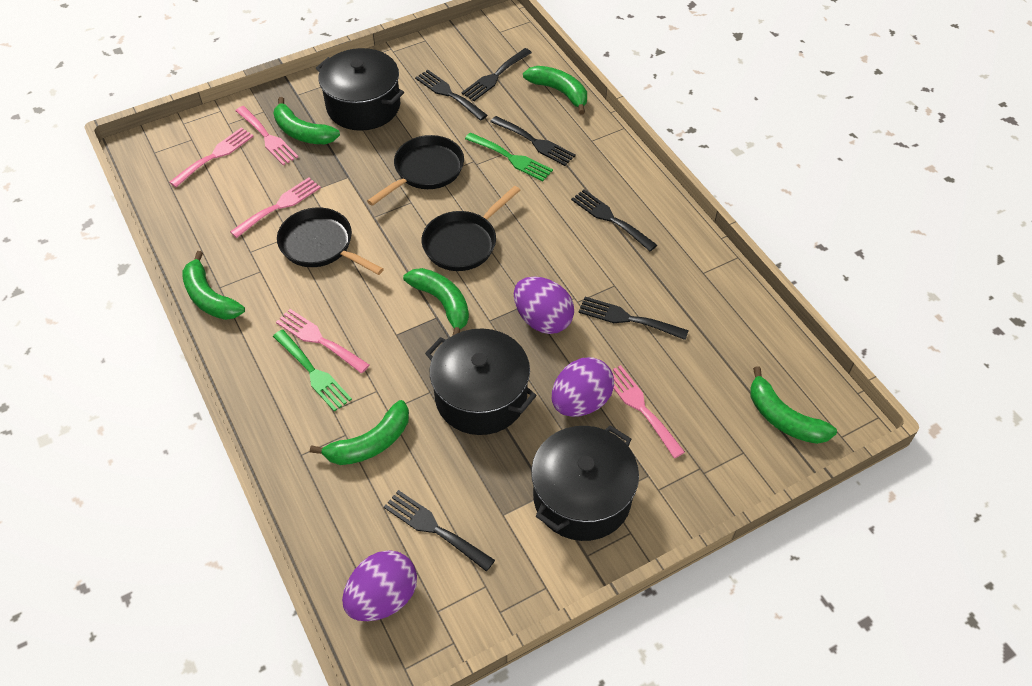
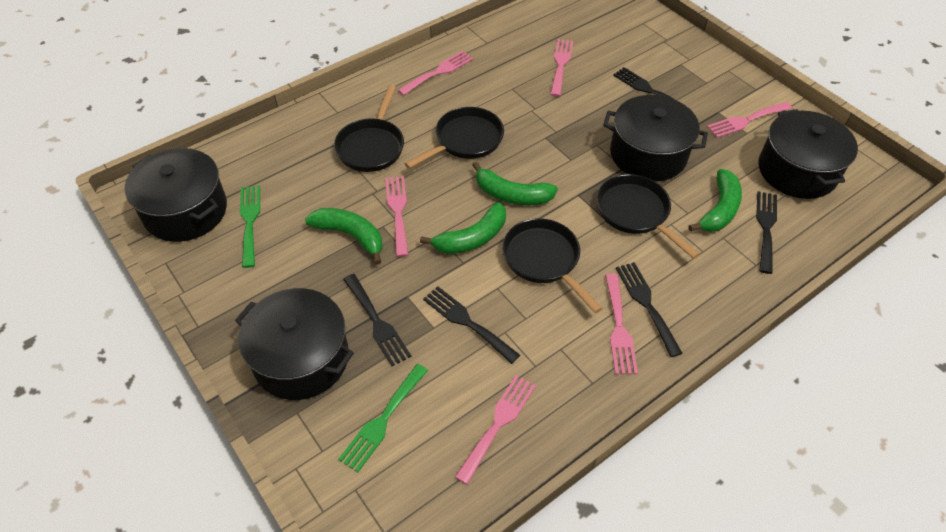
black fork: [384,490,495,572] [415,70,488,121] [461,48,532,101] [490,116,576,166] [571,189,657,251] [578,297,689,340] = 6 -> [343,274,411,366] [423,286,520,364] [613,67,693,112] [616,262,683,357] [756,192,777,274] = 5
black pan: [277,207,384,275] [367,135,464,206] [422,186,520,271] = 3 -> [334,85,404,172] [404,107,504,169] [502,218,602,313] [596,174,699,259] = 4
black pot: [316,48,404,131] [425,328,537,435] [531,425,639,541] = 3 -> [125,148,227,242] [235,288,354,400] [603,95,708,181] [758,109,858,199] = 4
green banana: [182,251,245,320] [273,97,340,144] [310,400,409,465] [403,268,469,336] [523,66,587,115] [750,366,837,444] = 6 -> [305,208,383,265] [420,202,506,254] [472,162,558,205] [688,169,742,232] = 4
pink fork: [169,127,254,187] [230,177,321,238] [236,106,298,165] [276,309,369,373] [612,365,685,458] = 5 -> [385,176,409,257] [398,51,473,96] [455,375,536,485] [550,39,573,97] [605,274,638,374] [707,102,792,138] = 6
purple egg: [342,550,417,621] [514,277,574,334] [552,357,614,417] = 3 -> none = 0

